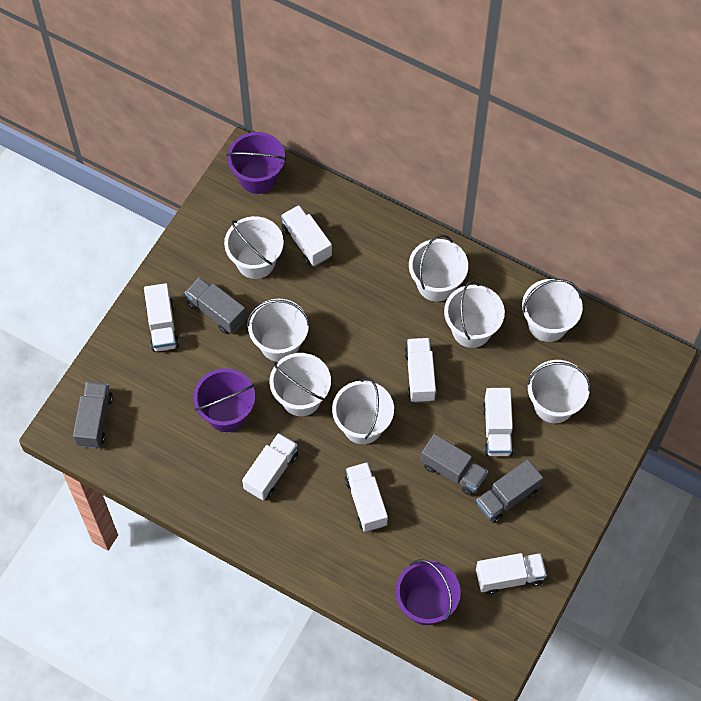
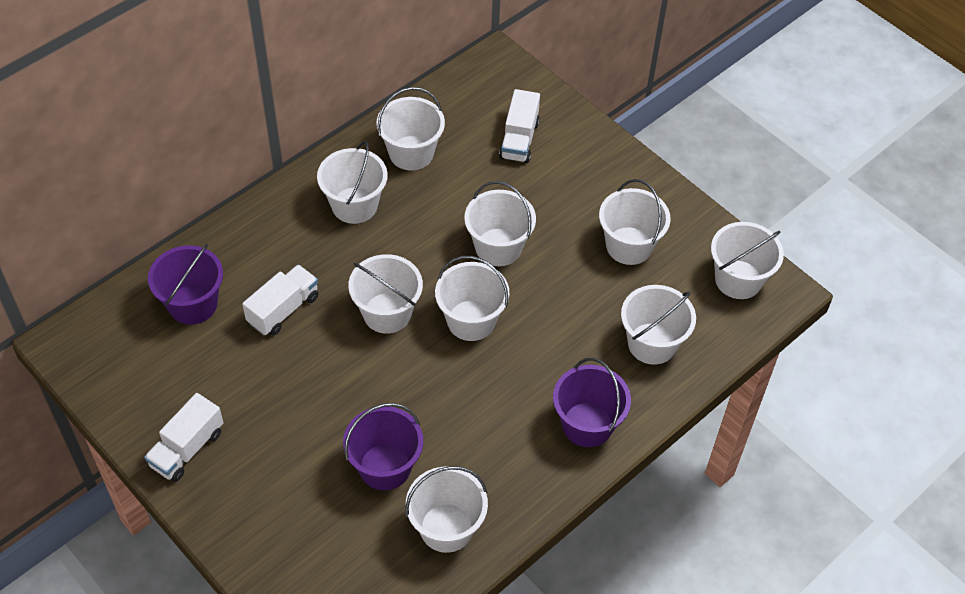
grey truck: [73,382,113,448] [185,277,246,334] [421,434,488,496] [476,460,543,523] = 4 -> none = 0
white bucket: [224,216,284,279] [247,299,310,362] [270,353,331,416] [332,377,394,444] [409,235,468,302] [444,280,505,348] [522,279,583,342] [527,360,591,423] = 8 -> [317,141,388,224] [348,254,423,334] [377,87,445,170] [406,466,488,553] [435,256,509,341] [464,181,536,266] [599,179,671,265] [621,285,696,365] [711,222,784,299] = 9
white truck: [144,283,179,351] [242,433,298,500] [281,205,332,266] [345,462,388,532] [404,338,436,403] [476,553,547,595] [482,388,514,456] = 7 -> [144,393,223,482] [242,264,319,336] [499,89,540,163] = 3

